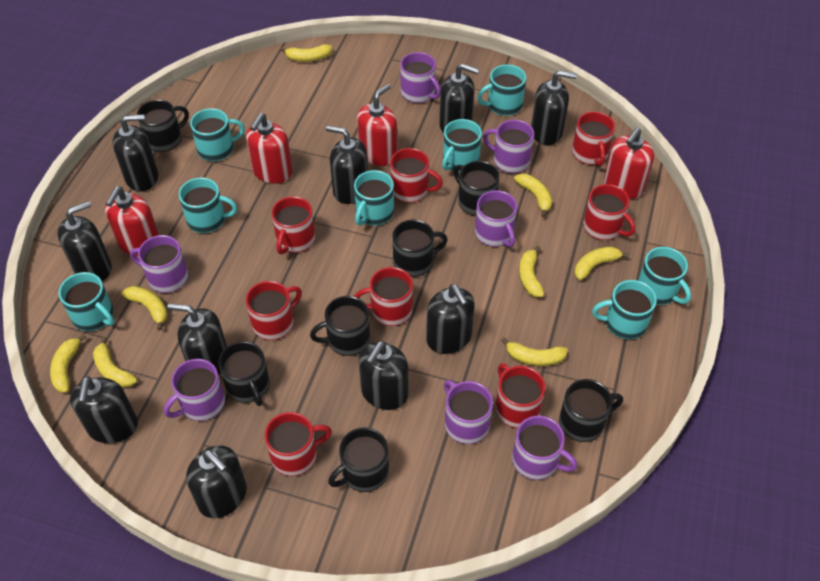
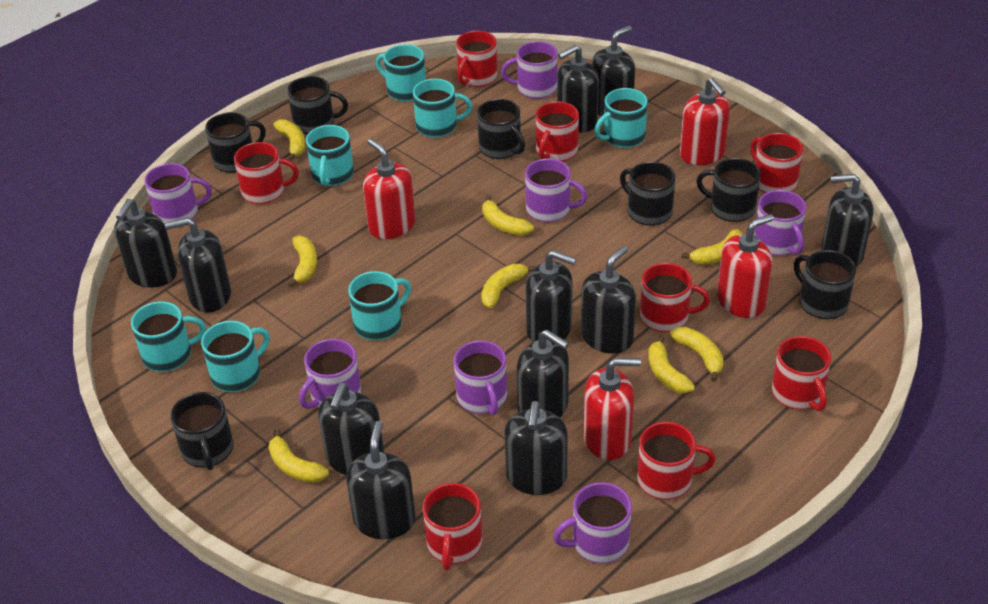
black soap dispenser: [58,201,111,281] [70,376,138,444] [112,114,158,191] [167,303,227,375] [186,445,247,518] [326,125,368,204] [358,341,408,410] [426,284,475,354] [440,64,479,133] [531,70,577,145] = 10 -> [114,199,177,287] [165,217,231,313] [318,383,384,475] [346,421,415,539] [504,401,568,495] [516,330,569,418] [526,250,576,342] [557,45,599,132] [581,246,636,354] [592,26,635,116] [821,174,874,267] = 11
turquoise mug: [59,272,114,331] [179,178,237,233] [190,108,245,161] [354,170,394,226] [442,119,482,172] [477,64,526,116] [592,280,657,339] [638,247,691,305] = 8 -> [131,301,206,372] [201,321,270,392] [306,125,354,186] [348,271,411,340] [376,44,426,102] [413,79,472,138] [594,88,648,148] = 7

